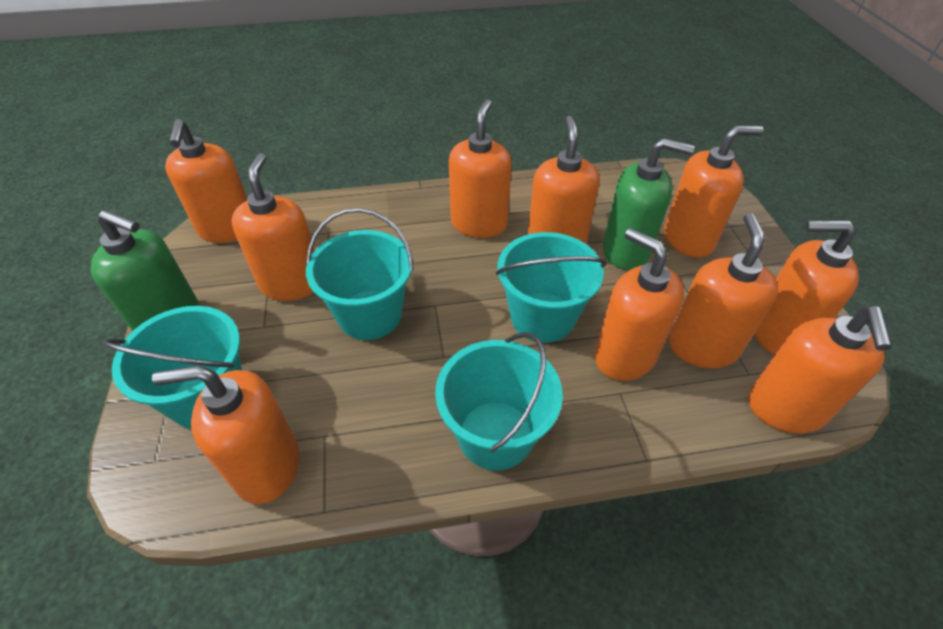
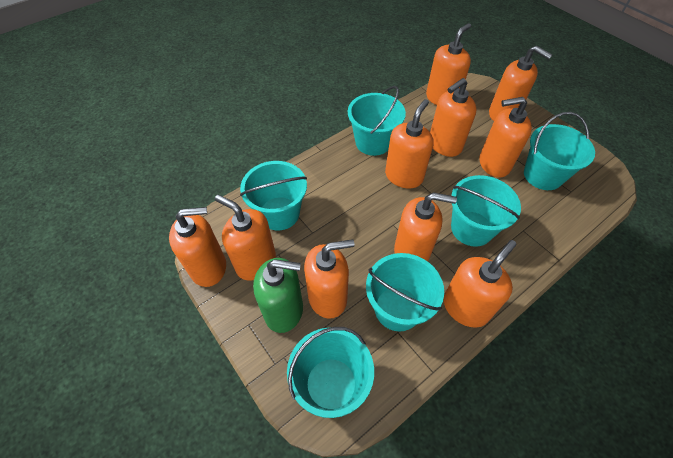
green soap dispenser: [91,210,199,331] [603,138,695,270] = 2 -> [253,258,303,333] = 1
turquoise bucket: [103,306,242,429] [306,208,414,340] [435,332,563,470] [496,232,606,343] = 4 -> [240,161,307,231] [287,327,374,418] [348,86,406,156] [366,253,444,331] [451,175,521,247] [524,112,595,190] = 6

